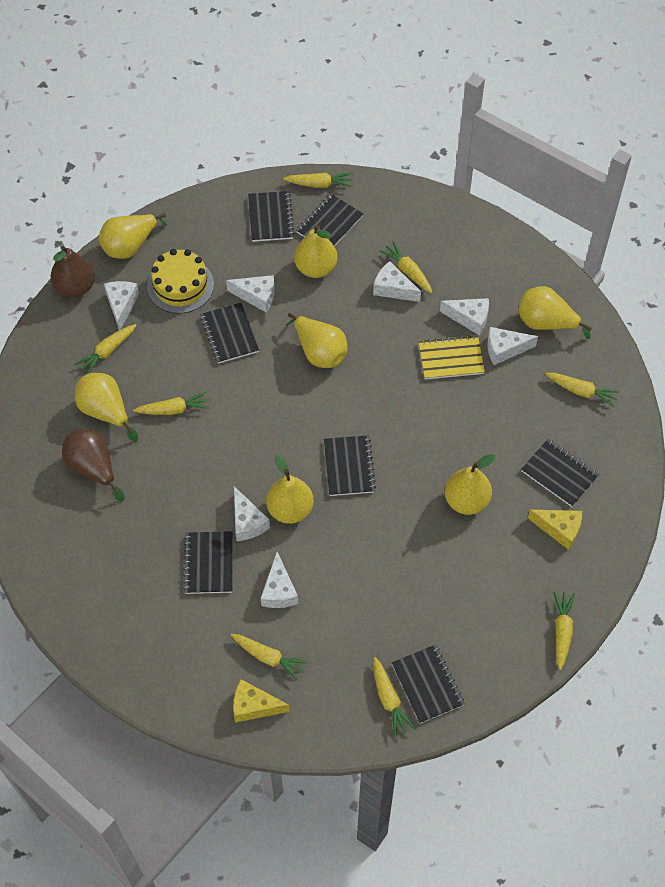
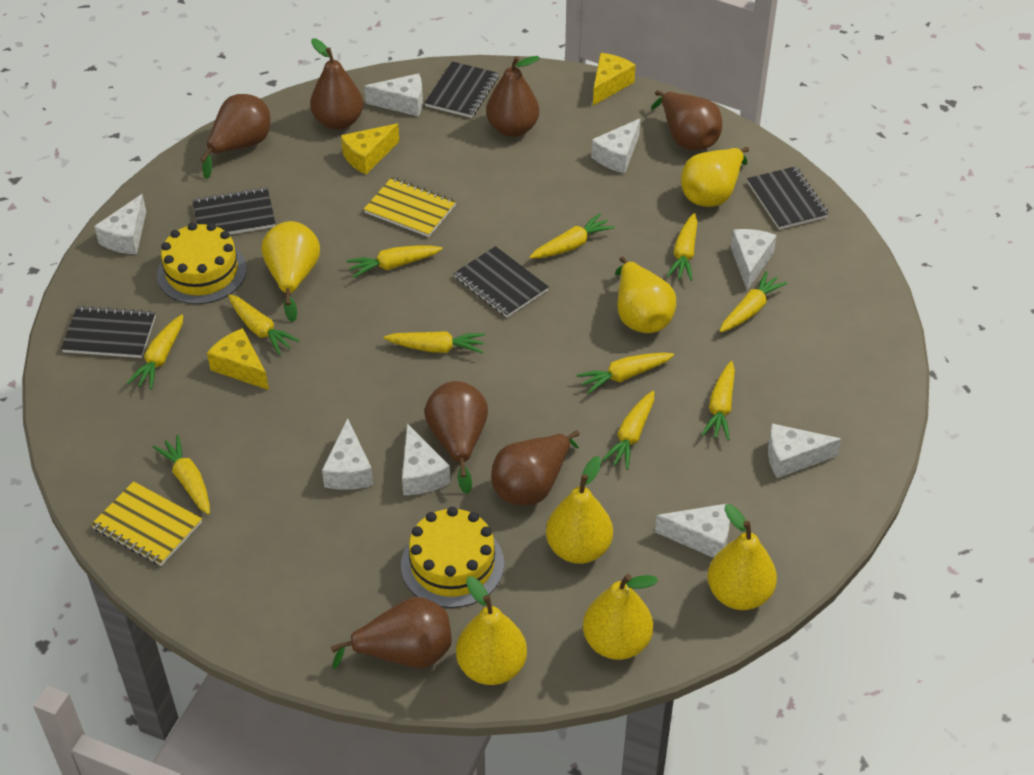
black notebook: [183,531,233,594] [200,303,259,364] [248,191,295,242] [296,194,363,247] [324,435,376,496] [392,645,464,723] [521,439,599,507] = 7 -> [61,305,156,358] [193,187,276,234] [425,61,498,118] [454,246,549,318] [747,166,829,230] = 5
brown pear: [51,245,95,297] [62,428,124,502] = 2 -> [200,94,271,179] [310,38,364,130] [331,597,452,669] [424,381,488,494] [486,56,540,137] [491,430,580,505] [651,90,722,150] = 7
white cheese: [104,281,139,330] [226,275,275,312] [234,486,270,541] [261,552,298,608] [373,261,421,302] [440,298,489,335] [487,327,538,365] = 7 -> [94,194,146,254] [322,418,373,490] [364,73,423,116] [402,423,450,495] [591,119,640,173] [655,504,730,558] [731,229,777,290] [768,423,842,478] = 8
yellow cake: [147,249,214,314] = 1 -> [157,222,247,304] [401,506,504,608] = 2
yellow carrot: [75,324,136,374] [133,392,210,415] [231,634,308,681] [283,172,353,188] [373,657,416,737] [379,241,433,293] [546,373,620,407] [553,592,575,670] = 8 -> [127,315,183,389] [153,435,210,515] [228,294,300,355] [346,246,442,278] [384,331,485,353] [530,214,615,259] [577,353,674,394] [602,391,654,470] [667,213,698,281] [702,361,735,441] [720,271,788,332] = 11
yellow cheese: [233,679,290,723] [528,510,582,550] = 2 -> [207,328,269,390] [341,123,399,174] [593,53,636,105] = 3
yellow notebook: [418,335,485,380] = 1 -> [91,481,202,566] [364,177,456,237] = 2

